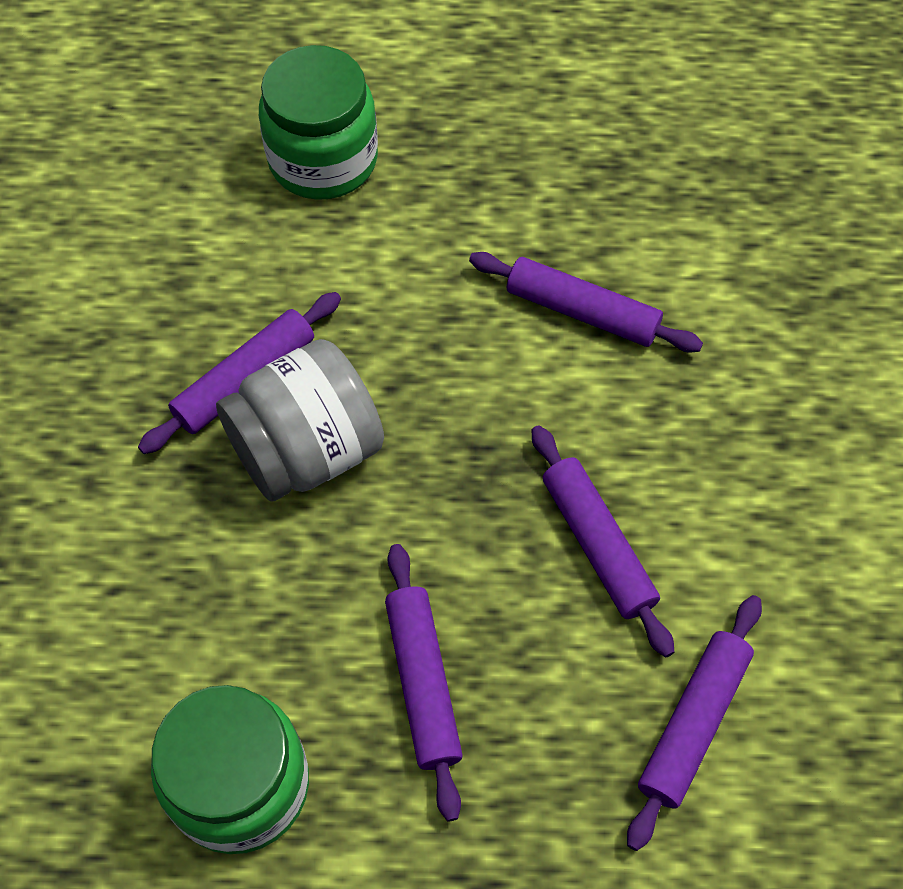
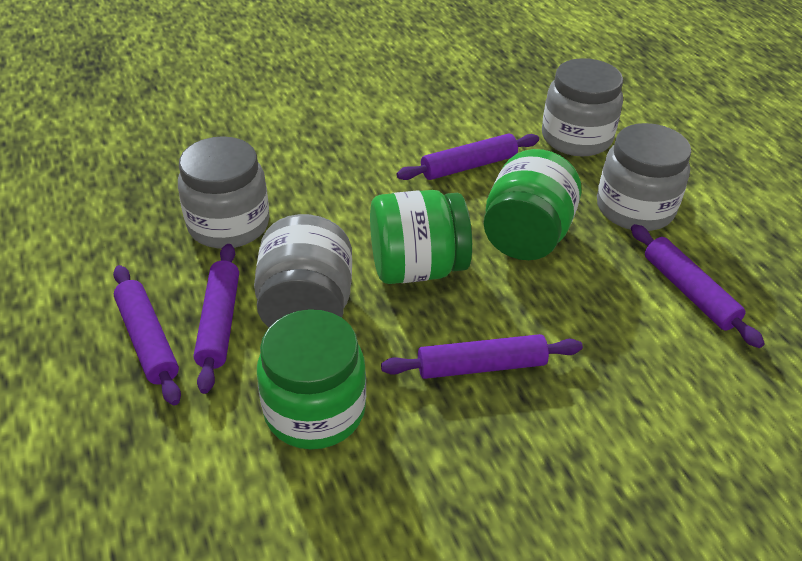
green jar: [151,685,309,854] [259,45,378,200] = 2 -> [257,309,366,449] [370,190,472,284] [483,149,582,260] = 3
grey jar: [216,339,384,502] = 1 -> [178,136,270,249] [254,214,352,328] [542,58,623,156] [597,123,691,231] = 4

